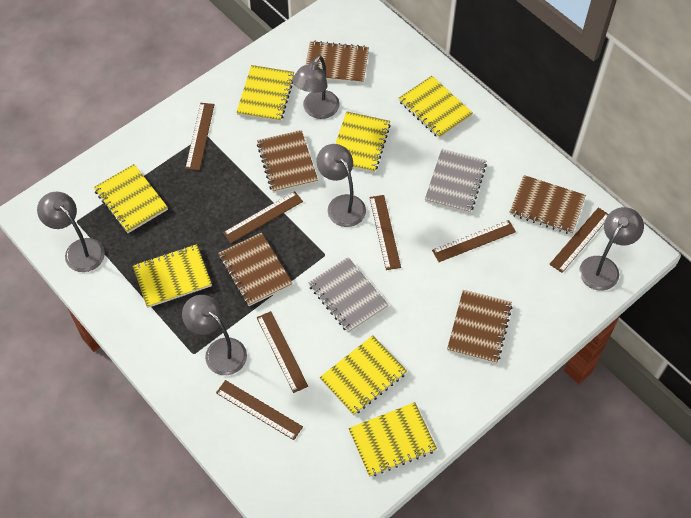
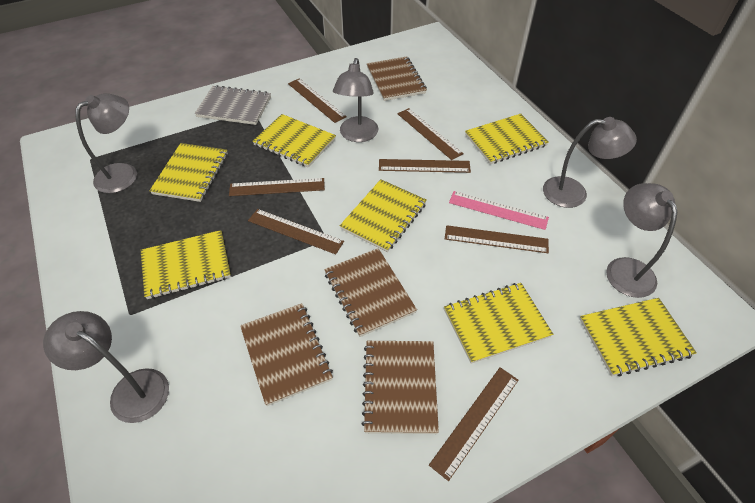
brown notebook: [218,233,293,306] [257,130,318,193] [306,41,369,83] [447,290,512,364] [510,175,586,235] = 5 -> [240,303,333,406] [324,248,417,337] [362,341,439,434] [367,56,427,101] = 4
grey notebook: [308,257,389,333] [425,149,487,213] = 2 -> [195,85,271,125] = 1
pink ruler: none = 0 -> [449,191,549,230] = 1

